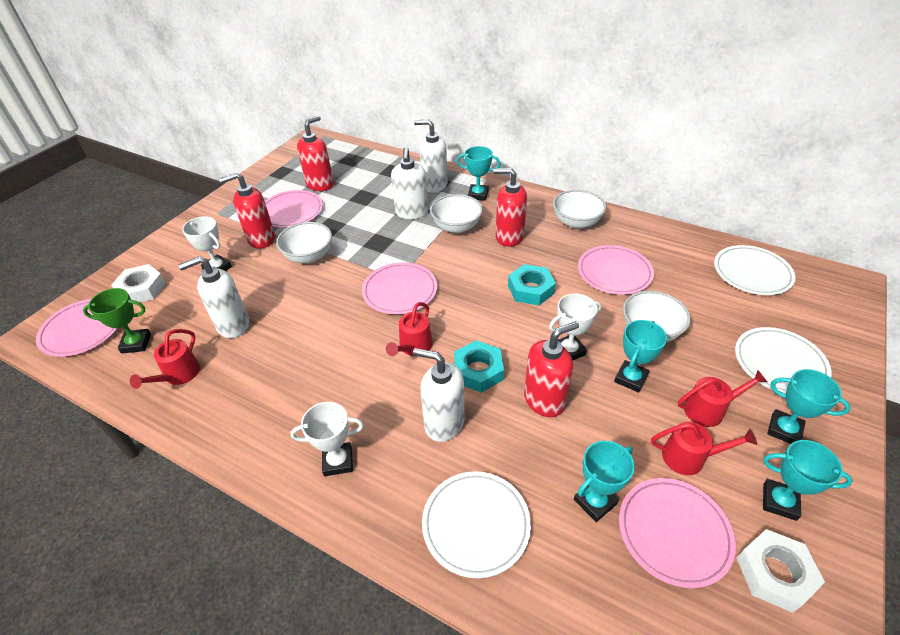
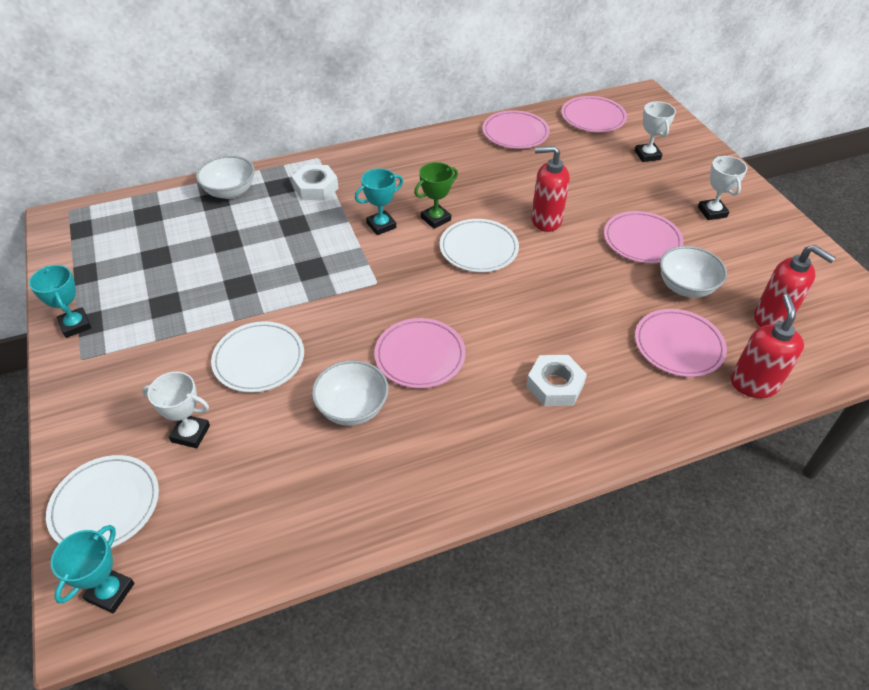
red soap dispenser: [219,173,275,249] [297,116,334,191] [493,168,527,247] [524,321,579,417] = 4 -> [531,146,570,232] [731,294,804,398] [754,245,836,327] = 3
red watering can: [130,329,200,389] [386,302,433,356] [651,422,757,475] [678,370,767,427] = 4 -> none = 0
turquoise nut: [454,340,504,393] [508,264,556,306] = 2 -> none = 0
turquoise trophy: [457,146,501,201] [574,441,635,522] [614,320,667,393] [763,440,853,521] [767,369,851,444] = 5 -> [29,265,92,338] [51,525,135,613] [355,169,403,235] = 3
white bowl: [276,222,332,263] [430,194,483,233] [553,190,606,229] [623,291,691,342] = 4 -> [196,155,255,199] [312,360,389,426] [660,246,727,298] = 3
white soap dispenser: [178,256,249,338] [391,147,428,219] [413,348,465,442] [414,120,448,193] = 4 -> none = 0

